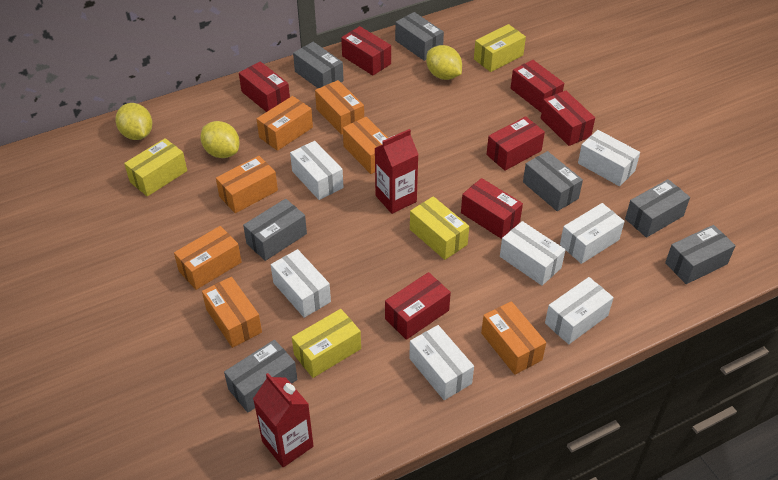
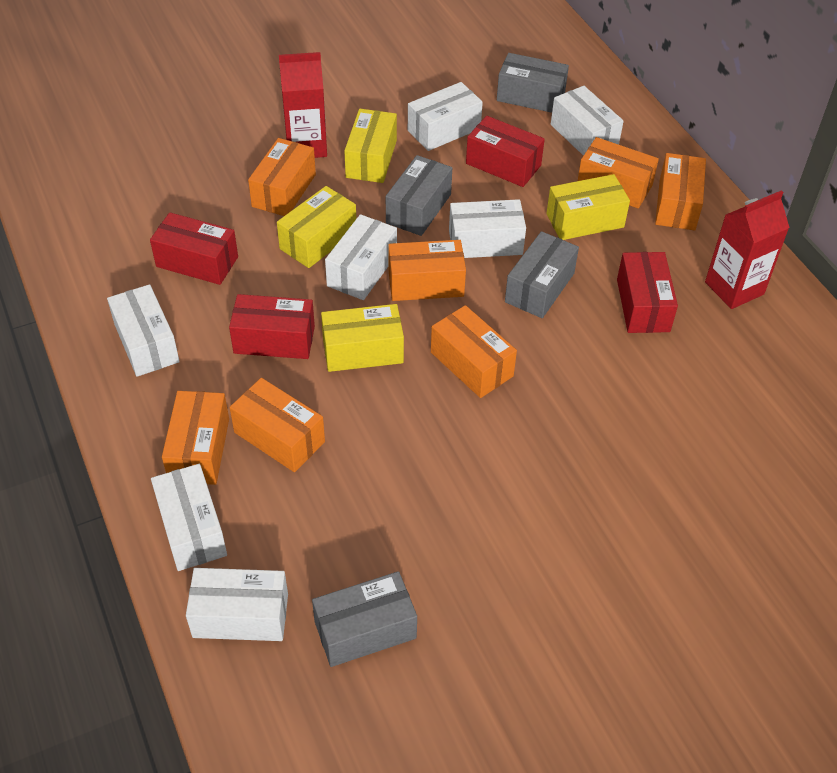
grey box: [224,340,297,413] [243,199,307,261] [293,42,344,88] [395,12,444,61] [523,151,583,211] [625,179,690,238] [665,225,736,284] = 7 -> [312,571,417,667] [386,155,452,236] [497,53,569,113] [505,231,579,318] = 4
red box: [239,61,290,112] [341,26,391,76] [385,272,451,340] [461,178,523,239] [486,116,545,171] [511,60,564,112] [541,90,595,146] = 7 -> [150,212,238,285] [229,294,315,359] [466,116,545,187] [617,252,678,333] = 4
yellow lemon: [115,103,152,140] [200,121,240,158] [426,45,462,80] = 3 -> none = 0

